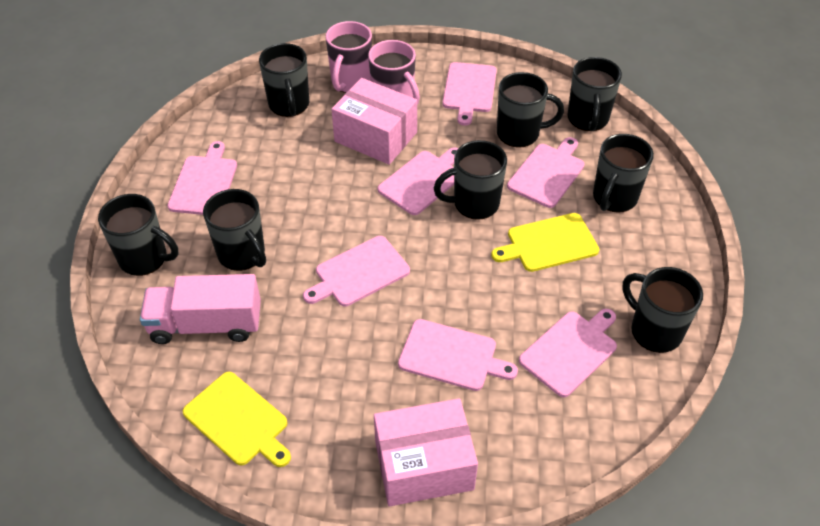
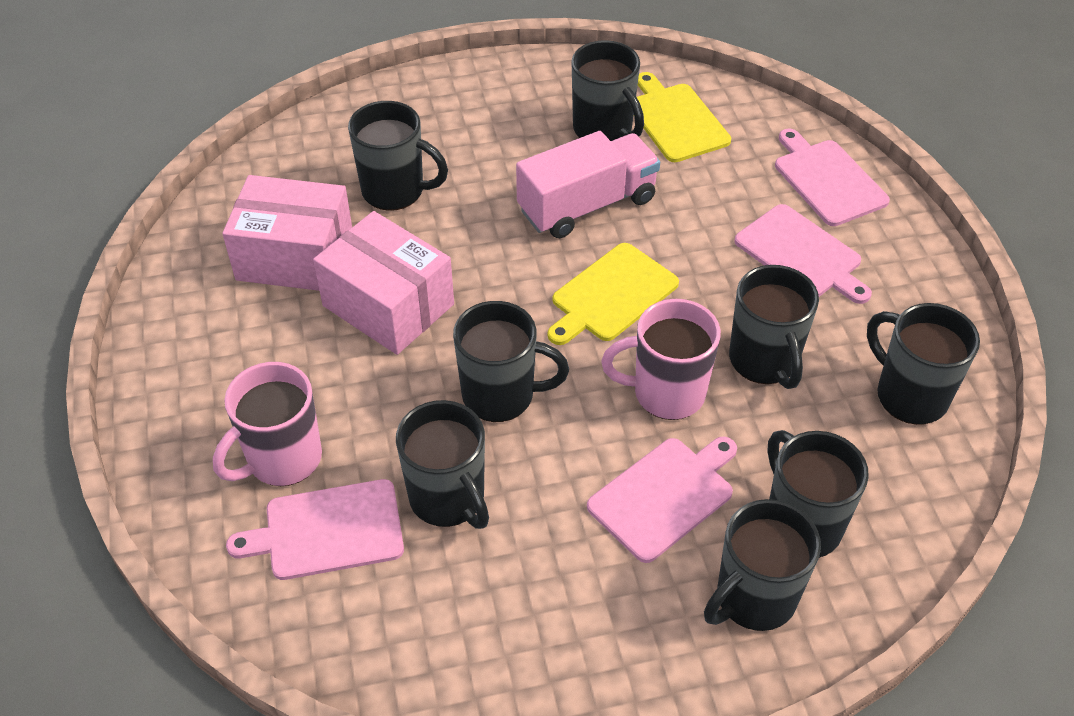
pink cutting board: [167,141,237,215] [303,236,410,307] [378,147,458,215] [398,319,518,391] [442,62,497,126] [507,137,585,208] [519,309,617,397] = 7 -> [226,479,404,580] [587,436,737,563] [734,204,872,304] [775,128,890,226] = 4

